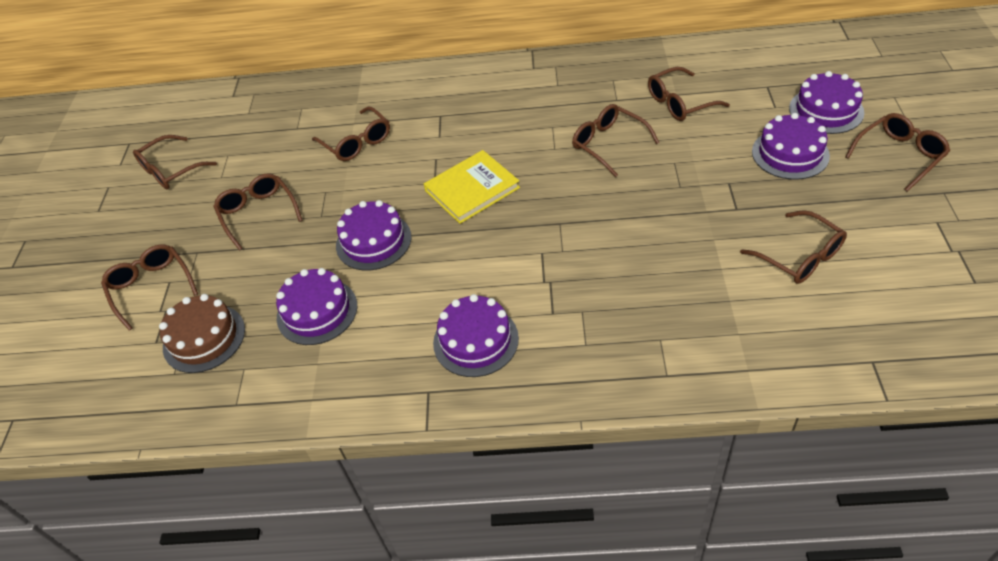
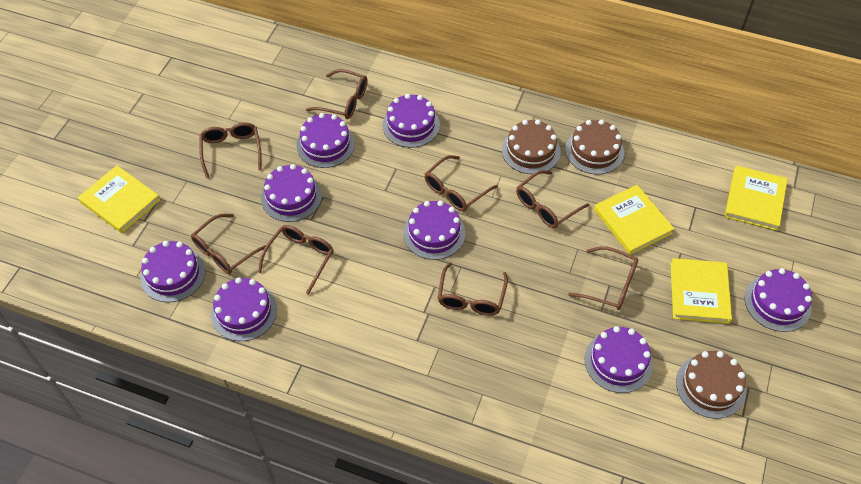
brown cake: [159,294,245,373] = 1 -> [502,120,560,174] [565,120,624,174] [676,351,746,419] = 3
purple cake: [276,268,357,345] [336,200,411,270] [433,294,519,377] [752,113,830,180] [789,71,864,134] = 5 -> [140,241,205,302] [211,277,277,341] [261,164,322,222] [296,113,355,168] [382,94,440,148] [403,201,465,260] [584,326,653,393] [744,268,812,332] = 8
yellow book: [424,150,520,224] = 1 -> [78,165,160,233] [594,185,675,255] [671,258,732,324] [725,166,788,231] = 4

